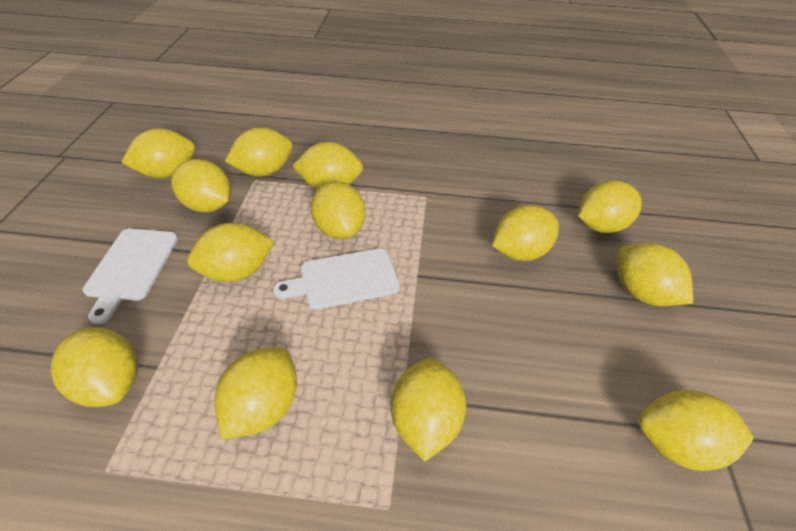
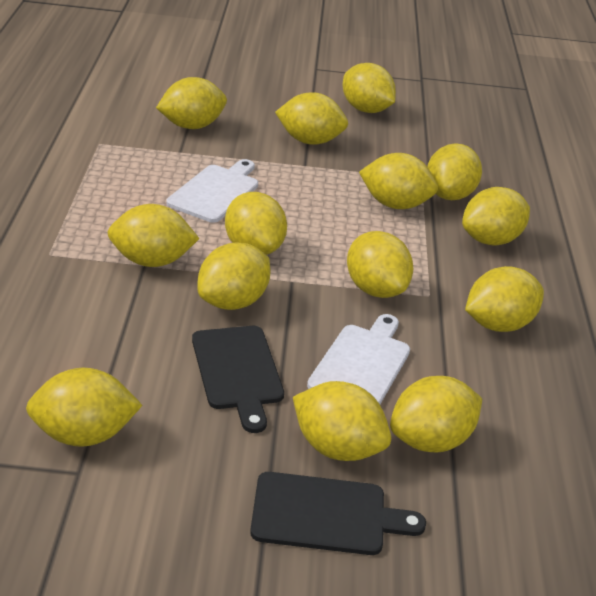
black cutting board: none = 0 -> [192,326,284,433] [250,472,426,555] = 2
yellow lemon: [51,327,138,407] [121,128,195,178] [171,159,231,212] [187,223,274,282] [215,347,297,440] [225,127,293,177] [292,142,363,189] [311,181,365,239] [391,358,466,461] [492,205,559,261] [579,180,642,233] [617,243,693,306] [638,390,754,471] = 13 -> [26,368,143,447] [107,204,200,267] [156,77,227,129] [197,243,270,310] [225,192,287,255] [275,92,348,145] [293,381,391,461] [343,63,396,113] [347,231,414,298] [359,153,438,209] [390,376,482,453] [427,143,482,200] [462,187,530,245] [465,266,544,332] = 14

